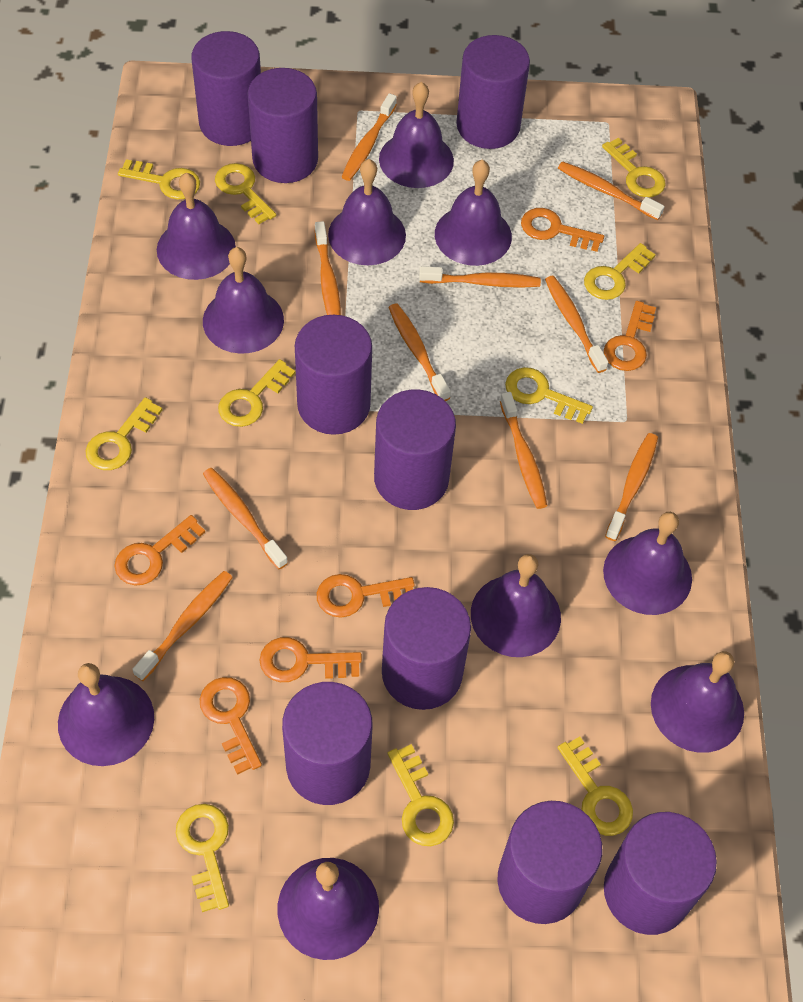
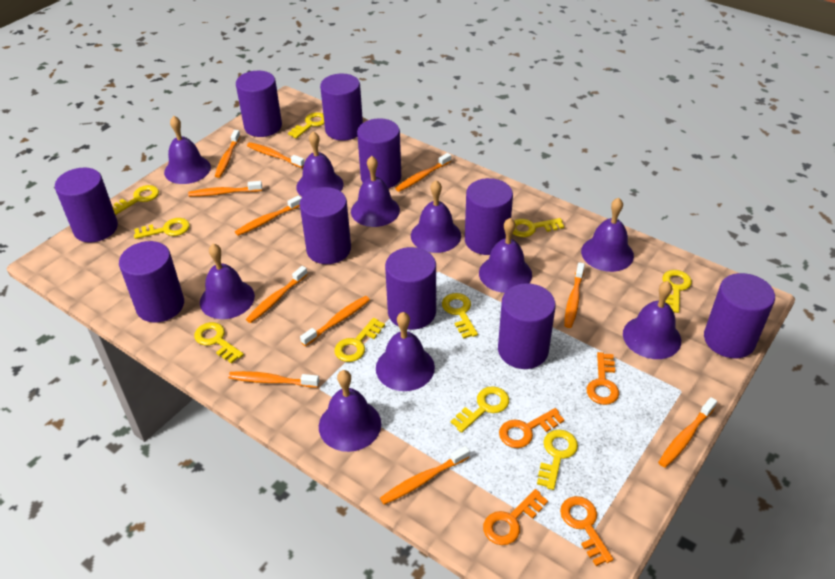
orange key: [114,515,205,585] [200,677,262,775] [259,637,362,682] [317,574,415,618] [521,208,604,252] [604,301,656,371] = 6 -> [483,489,548,545] [499,408,564,448] [560,496,614,566] [587,352,619,405] = 4
orange toothbrush: [132,571,233,681] [203,468,288,569] [315,221,341,315] [341,93,397,181] [388,303,451,401] [419,266,541,288] [500,392,547,509] [545,276,608,373] [558,161,664,220] [605,433,658,541] = 10 -> [188,181,262,197] [215,130,240,178] [228,371,319,388] [235,196,301,236] [246,266,308,323] [247,142,305,168] [300,296,370,346] [380,446,470,505] [395,153,451,192] [564,262,585,328] [658,397,717,468] = 11
purple cylinder: [191,31,261,146] [248,68,318,183] [282,682,372,805] [295,315,372,435] [374,390,456,510] [382,587,471,710] [456,35,530,149] [498,801,602,924] [604,812,717,935] = 9 -> [55,168,118,243] [119,241,184,322] [236,71,282,137] [300,187,351,264] [320,74,363,141] [357,118,401,189] [385,247,436,330] [465,178,513,255] [498,283,556,369] [704,273,775,358] = 10

